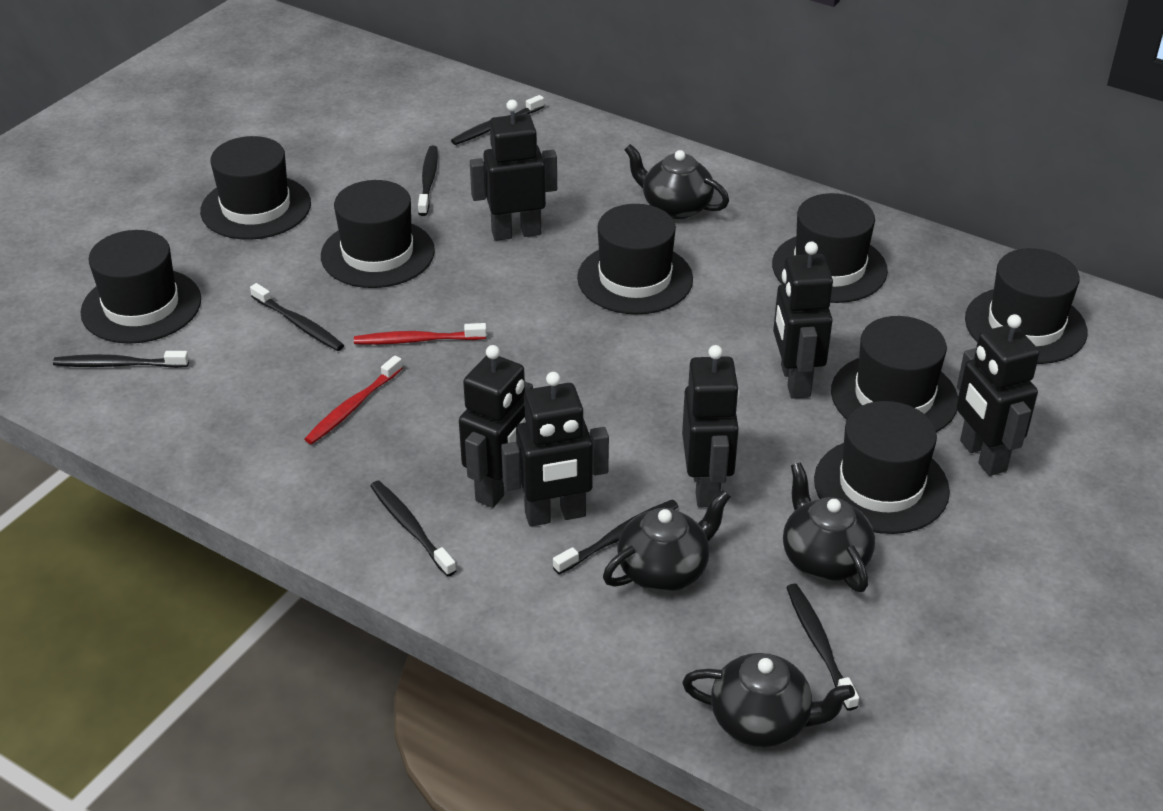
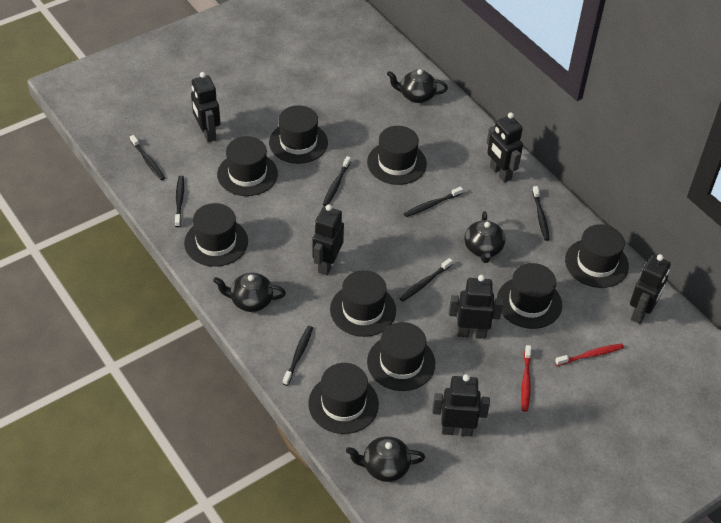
black hat: [80,230,201,344] [200,136,311,240] [321,180,435,288] [577,204,693,315] [772,193,888,303] [814,401,950,534] [831,316,958,432] [965,248,1088,364] = 8 -> [184,203,248,267] [217,136,278,196] [269,105,328,164] [308,363,379,434] [330,270,396,337] [367,126,427,185] [367,322,435,391] [497,263,562,329] [565,224,629,288] = 9

